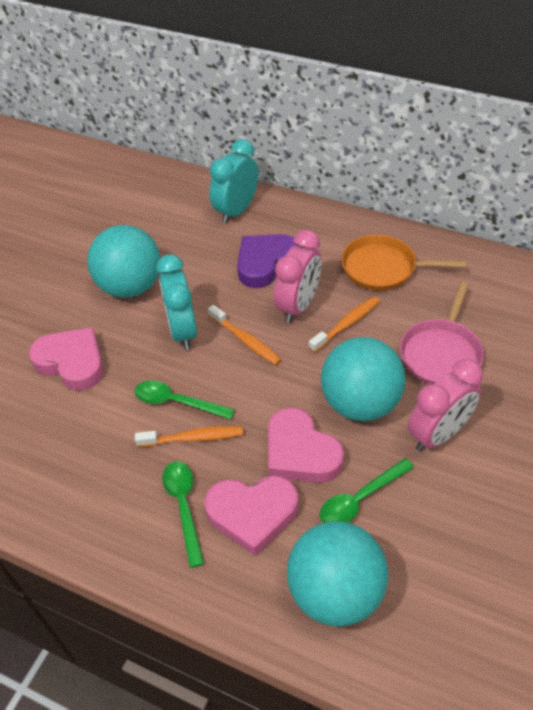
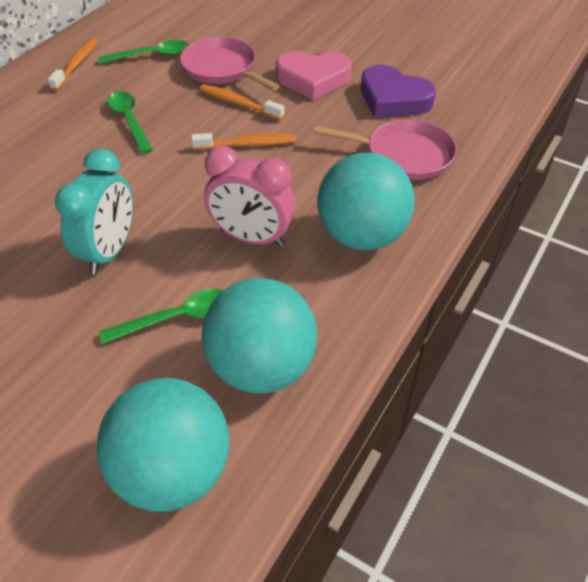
orange pan: [341,235,466,290] = 1 -> none = 0
pink clock: [274,230,321,323] [408,359,483,451] = 2 -> [204,146,296,247] = 1
pink heart: [29,327,104,391] [204,476,298,556] [268,407,344,483] = 3 -> [276,51,352,100] = 1
pink pan: [400,282,484,384] = 1 -> [180,37,280,91] [314,119,457,180] = 2
turquoise clock: [156,254,197,350] [210,139,258,224] = 2 -> [55,149,133,274] = 1

